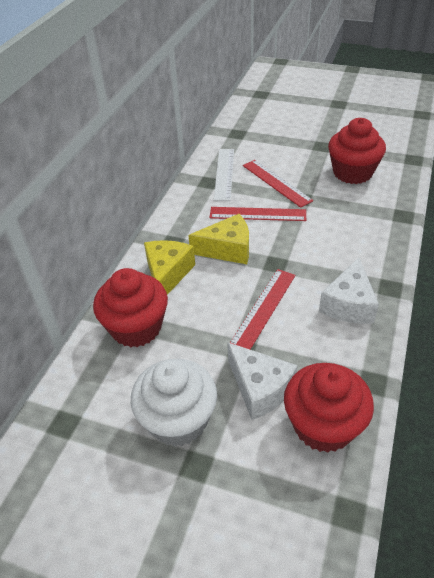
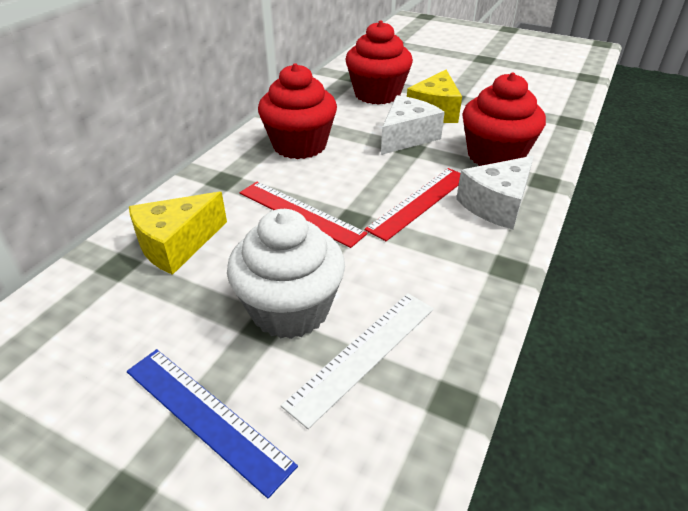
blue ruler: none = 0 -> [127,349,298,499] = 1
red ruler: [209,207,306,221] [230,269,295,349] [243,160,313,208] = 3 -> [240,181,367,248] [365,168,460,241] = 2

